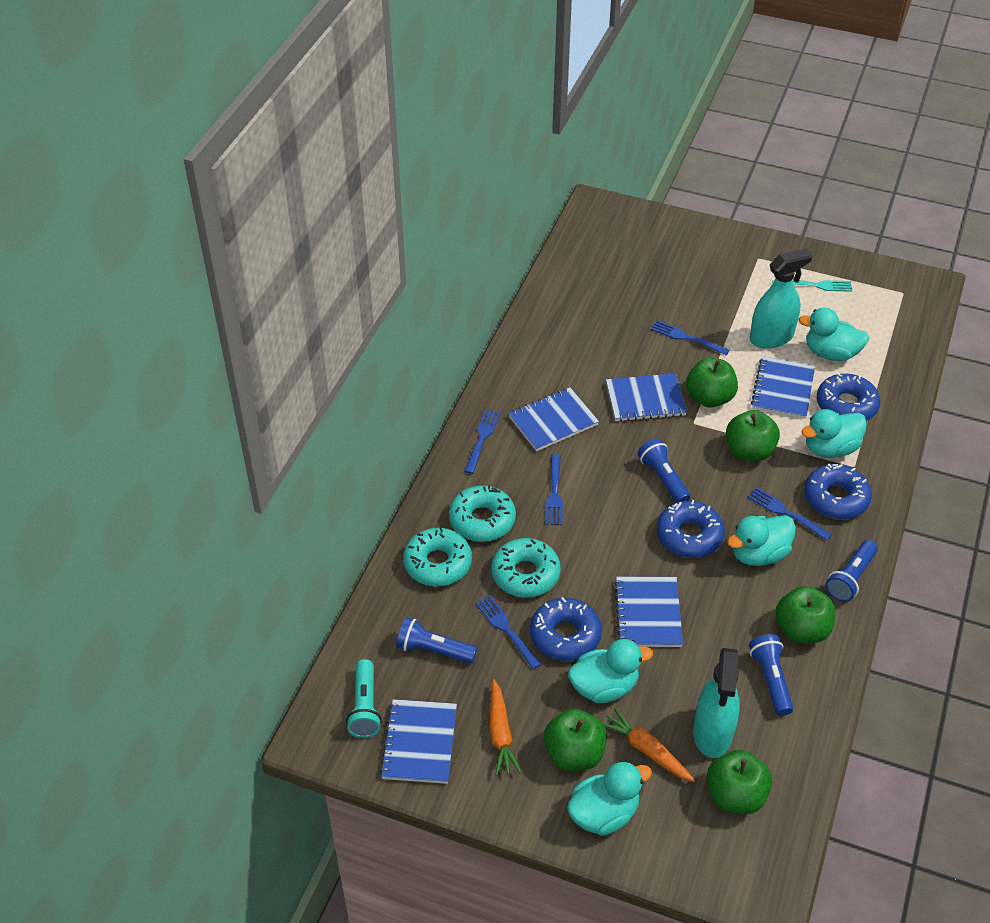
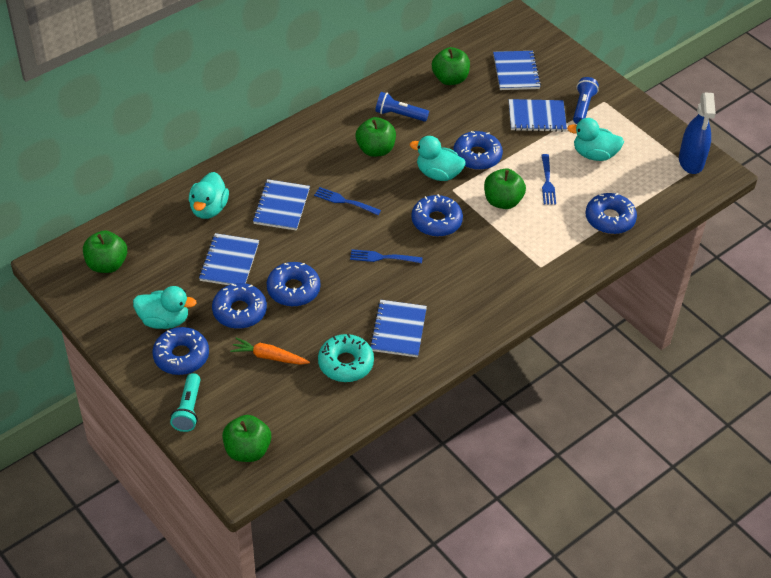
blue donut: [530,597,602,661] [656,500,725,558] [804,464,872,519] [817,373,880,421] = 4 -> [152,327,209,375] [212,283,267,329] [267,262,321,307] [411,194,463,237] [453,131,503,170] [585,193,637,234] = 6
blue flashlight: [396,617,477,663] [638,438,690,502] [749,634,793,716] [825,540,878,602] = 4 -> [375,92,429,122] [573,77,599,124] = 2
blue fork: [464,409,501,474] [476,596,541,669] [546,454,563,525] [651,320,730,355] [748,487,832,541] = 5 -> [314,187,381,215] [350,249,423,263] [542,154,556,205] = 3
blue spray bottle: none = 0 -> [679,92,716,174] = 1
orange carrot: [490,679,521,776] [602,708,695,782] = 2 -> [230,338,310,365] = 1
turquoise donut: [403,527,472,587] [449,485,516,542] [491,538,561,597] = 3 -> [318,334,374,382] = 1
turquoise duck: [567,761,652,836] [568,639,653,703] [727,516,796,566] [798,308,869,361] [801,409,867,458] = 5 -> [133,286,197,329] [189,172,229,219] [410,136,466,181] [567,118,624,161] = 4
turquoise fork: [772,280,853,292] = 1 -> none = 0
turquoise spray bottle: [693,648,740,758] [750,248,813,349] = 2 -> none = 0

